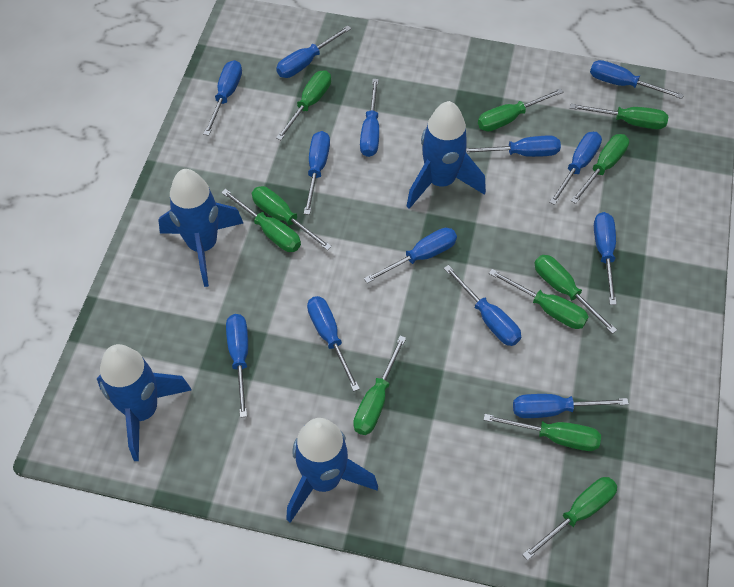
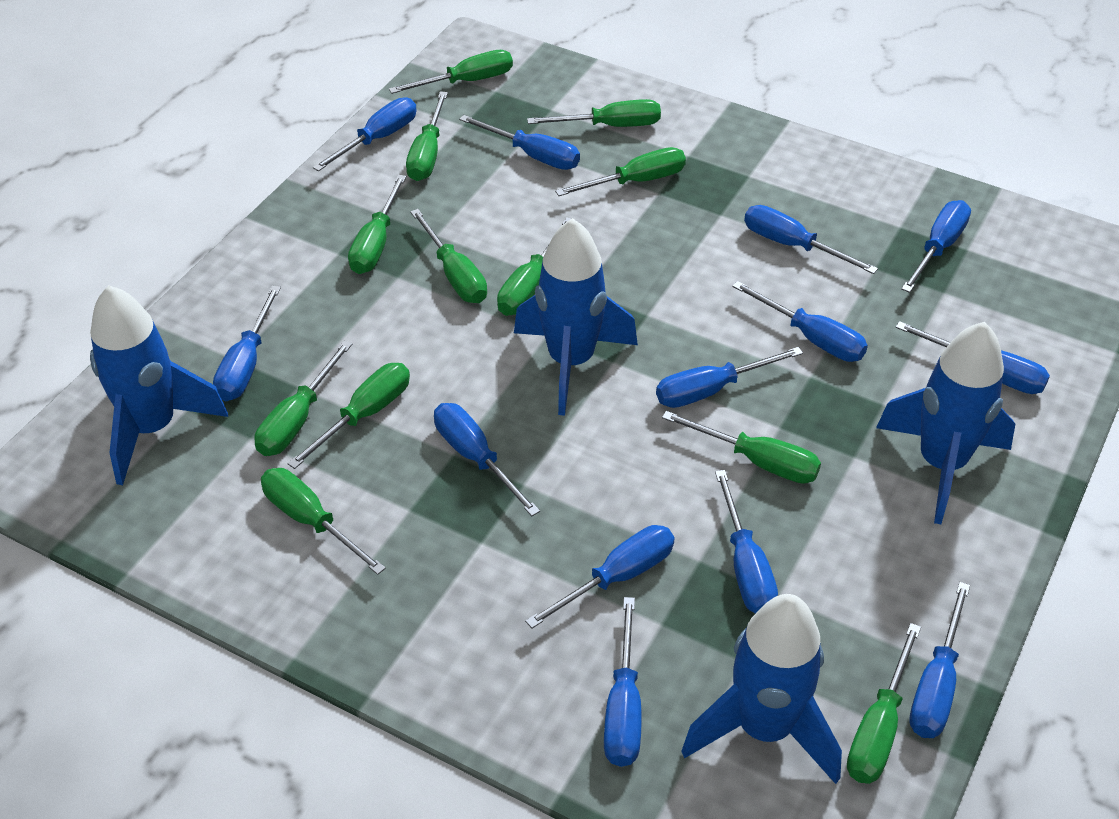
green screwdriver: [221,189,301,252] [252,186,332,250] [276,70,331,140] [353,336,406,435] [478,88,563,132] [484,414,601,451] [489,269,589,329] [522,477,617,560] [535,255,617,334] [570,104,668,129] [571,134,629,204] = 11 -> [254,341,352,456] [261,468,386,575] [287,363,410,469] [348,175,406,274] [389,50,513,94] [406,91,448,181] [410,209,487,303] [497,217,571,316] [527,99,661,127] [555,147,686,196] [662,411,821,484] [847,623,921,784] = 12

